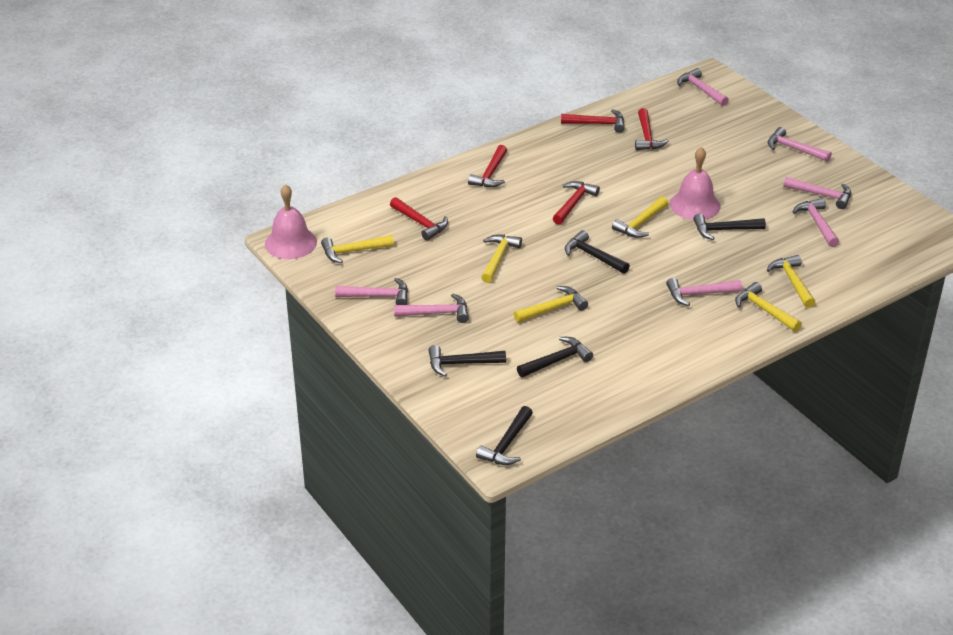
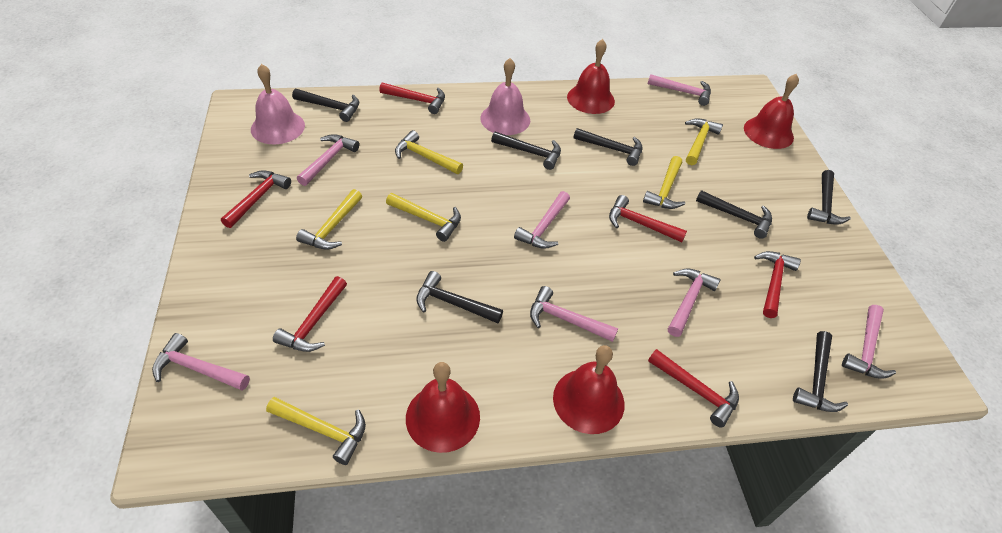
black hammer: [428,345,506,377] [476,406,533,465] [517,337,593,377] [565,230,630,274] [693,214,766,240] = 5 -> [292,89,359,122] [416,271,503,323] [491,132,561,170] [573,128,643,166] [696,190,772,239] [793,331,848,412] [807,170,851,225] = 7
red bell: none = 0 -> [406,362,480,453] [553,345,625,434] [567,39,615,114] [744,74,799,149] = 4
red hammer: [390,197,448,240] [468,145,507,187] [553,181,600,225] [561,109,625,133] [635,108,669,150] = 5 -> [221,170,291,228] [273,276,347,352] [379,83,445,114] [609,195,687,242] [648,349,739,428] [754,251,801,318] = 6

